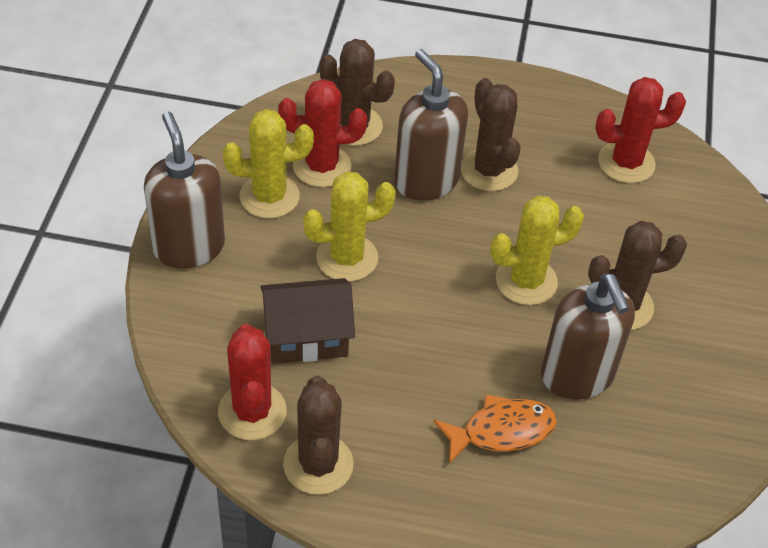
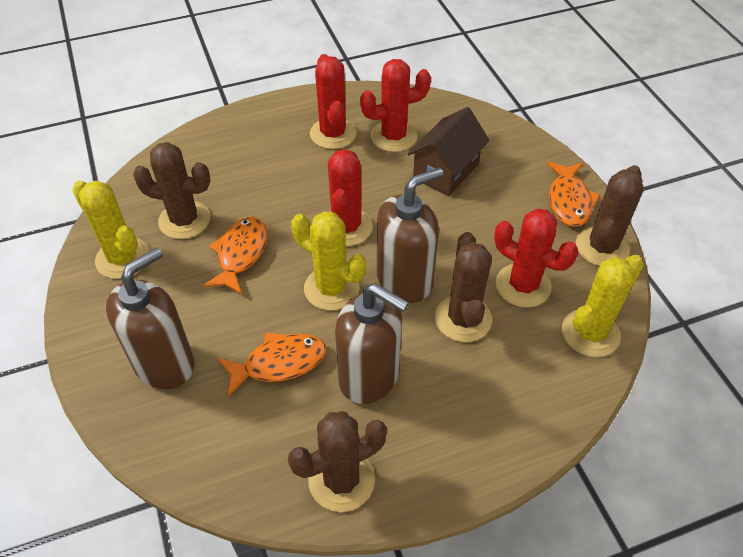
orange fish: [433,394,557,464] = 1 -> [203,217,267,295] [218,332,326,397] [546,161,600,227] = 3
red cactus: [218,324,287,440] [278,79,367,187] [595,77,686,183] = 3 -> [310,54,357,149] [328,149,373,246] [360,59,431,152] [494,208,578,307] = 4

